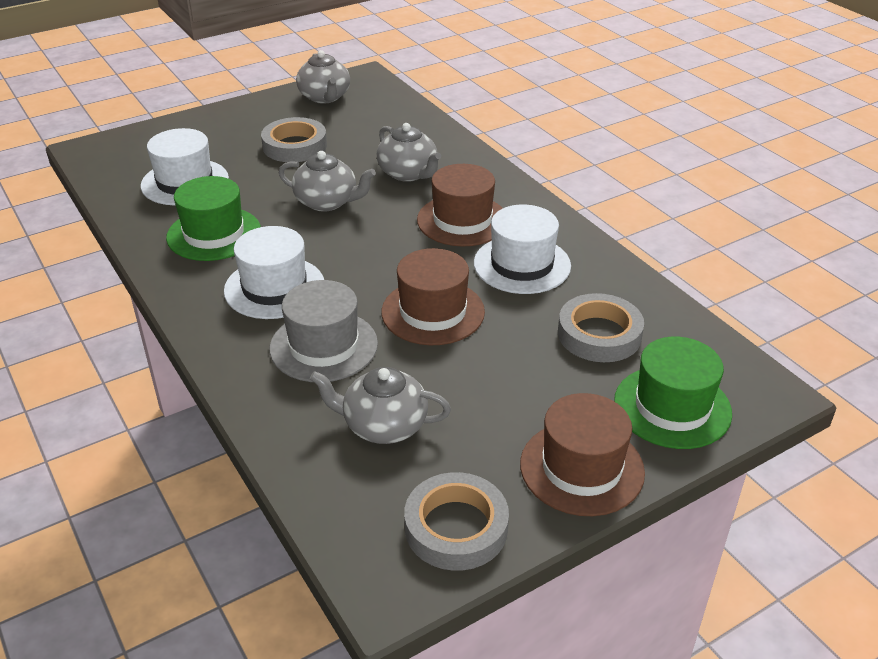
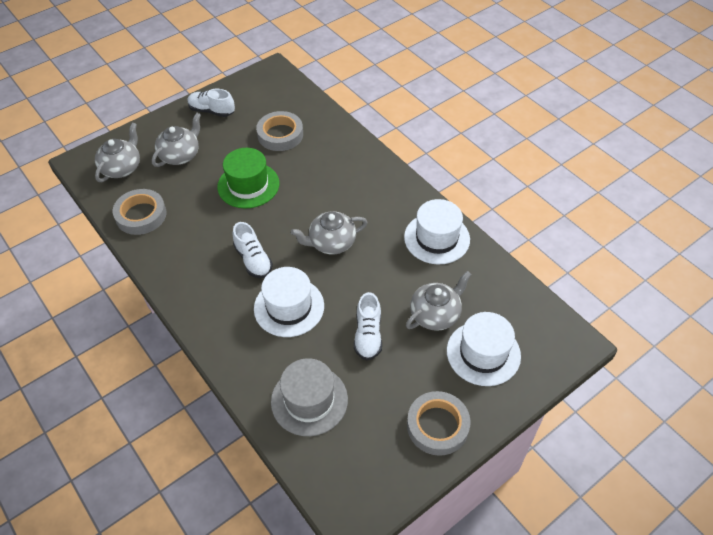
brown hat: [381,248,485,345] [417,164,502,246] [520,393,645,516] = 3 -> none = 0
green hat: [166,176,261,261] [614,337,732,449] = 2 -> [217,148,279,209] = 1
white shoe: none = 0 -> [187,89,235,117] [232,222,273,278] [354,292,382,361] = 3

